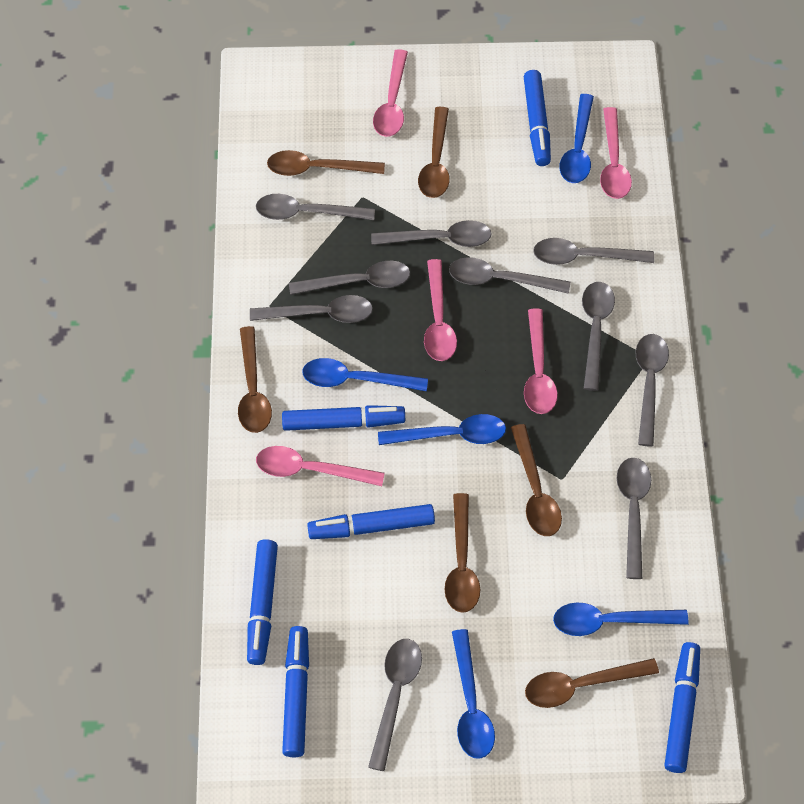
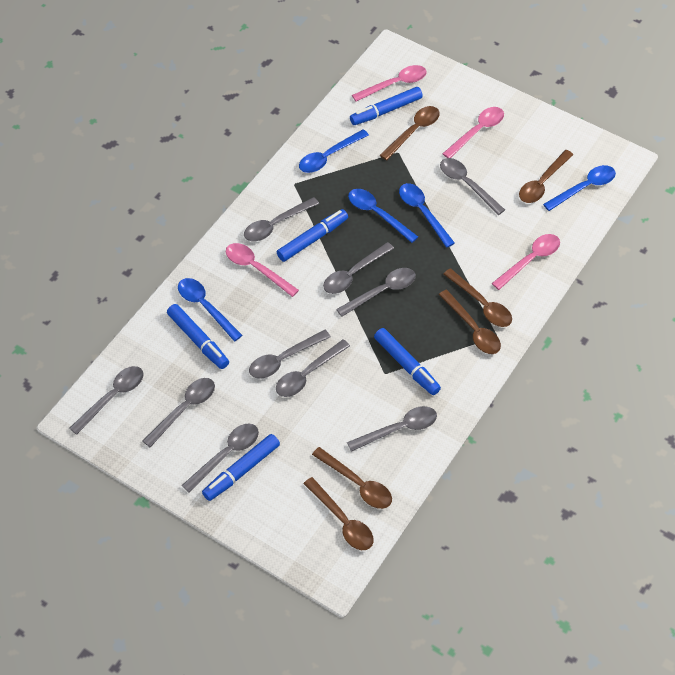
blue marker: [247,539,278,665] [282,405,405,431] [282,626,309,757] [307,504,435,539] [524,70,551,166] [664,642,700,773] = 6 -> [167,304,229,369] [202,434,280,501] [277,209,348,262] [350,87,423,125] [374,328,441,395] = 5
pink spoon: [256,446,385,486] [373,49,408,137] [424,259,457,361] [524,308,558,414] [600,107,632,199] = 5 -> [226,243,299,297] [352,65,427,102] [442,107,504,158] [492,234,560,290] = 4

